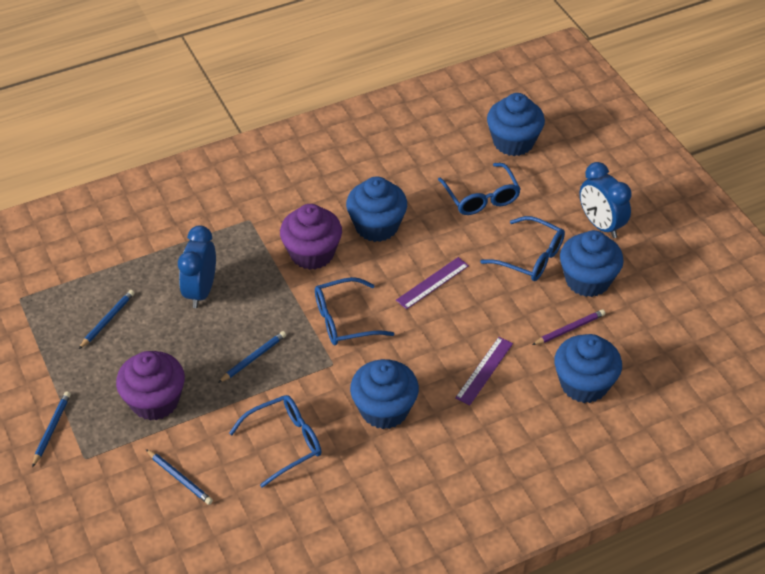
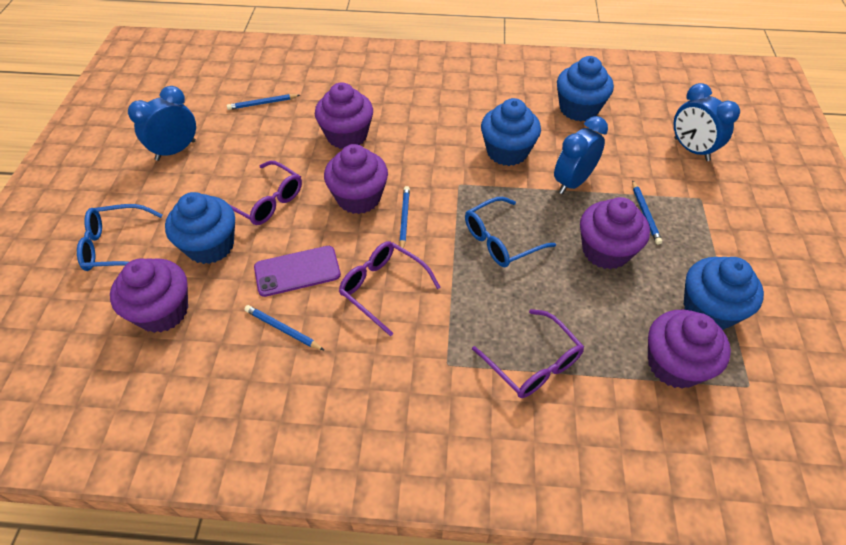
blue clock: [178,225,216,308] [579,162,632,238] = 2 -> [128,86,196,161] [554,116,608,194] [674,83,740,161] = 3
blue cupcake: [346,176,407,242] [350,359,419,429] [487,93,545,156] [554,334,622,403] [560,230,624,297] = 5 -> [165,192,235,264] [481,98,541,166] [557,56,614,121] [684,257,764,330] = 4
blue glasses: [229,395,321,488] [315,277,394,345] [438,163,521,215] [480,216,565,281] = 4 -> [77,204,163,271] [465,197,556,267] = 2
purple cupcake: [116,351,185,421] [280,204,342,270] = 2 -> [110,258,188,333] [315,82,373,149] [324,144,388,214] [580,197,650,269] [648,310,731,389] = 5
purple glasses: none = 0 -> [230,161,302,225] [339,241,441,336] [472,309,584,398] = 3
purple pencil: [532,309,605,345] = 1 -> none = 0
purple phone: none = 0 -> [254,246,341,297] = 1
purple ruler: [396,257,469,309] [455,337,513,405] = 2 -> none = 0

